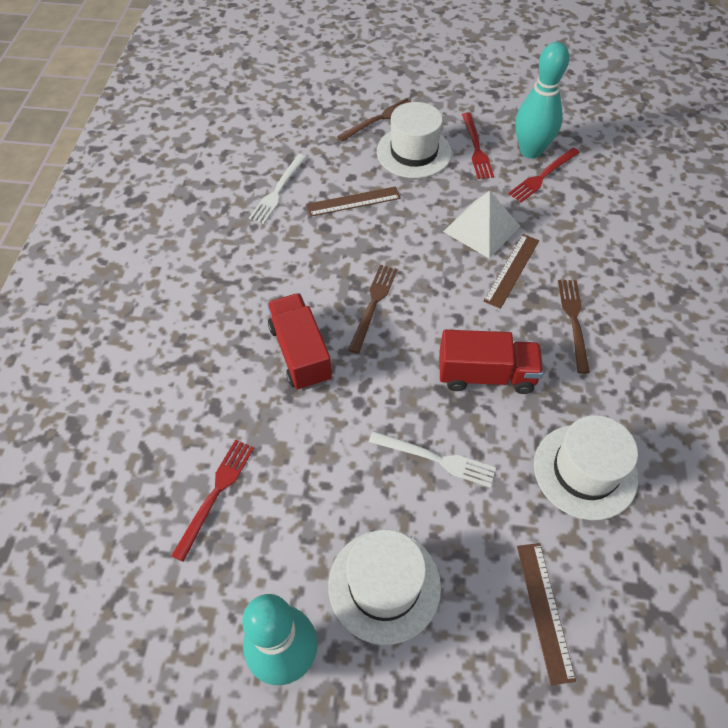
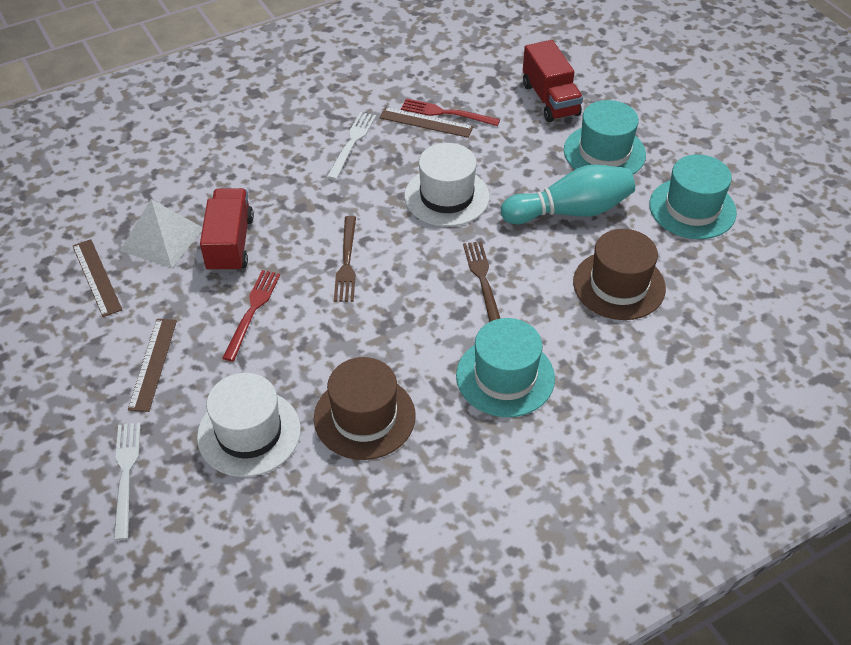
brown fork: [337,98,411,141] [348,265,397,353] [558,280,590,374] = 3 -> [334,216,356,302] [463,241,501,322] = 2
brown hat: none = 0 -> [314,357,416,460] [573,229,666,320] = 2
red fork: [171,440,254,562] [462,113,494,179] [508,148,580,203] = 3 -> [222,270,280,361] [401,98,500,126] = 2
turquoise bowling pin: [242,594,318,685] [515,42,569,158] = 2 -> [501,165,635,224] = 1
turquoise hat: none = 0 -> [456,318,555,417] [564,100,646,174] [649,154,737,239] = 3
white hat: [328,530,441,645] [377,102,452,178] [534,415,638,520] = 3 -> [197,373,301,477] [404,143,490,227] = 2

